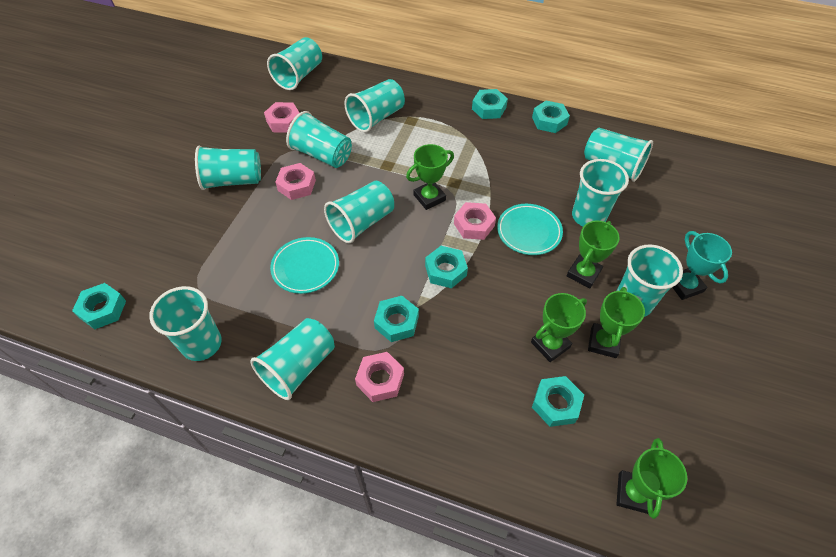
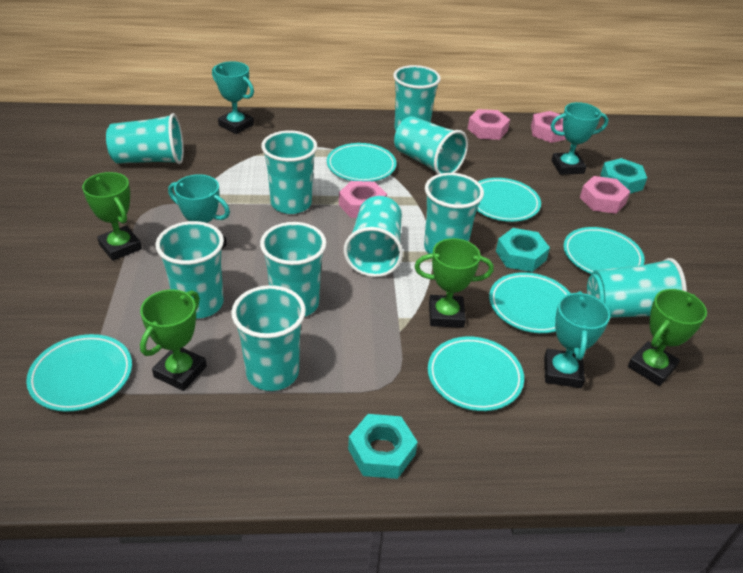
green trophy: [406,144,454,210] [531,293,587,362] [567,221,620,288] [588,287,645,358] [617,438,687,519] = 5 -> [82,172,142,261] [140,289,207,391] [415,238,494,328] [628,289,707,386] = 4
turquoise nut: [72,283,126,329] [374,296,419,342] [425,246,468,288] [472,89,508,119] [532,101,570,133] [532,376,584,427] = 6 -> [348,414,418,479] [496,228,550,272] [600,158,647,193] = 3
turquoise plate: [270,237,339,294] [497,204,563,255] = 2 -> [26,334,132,412] [327,143,396,181] [428,336,524,411] [477,178,541,222] [489,272,571,333] [563,227,645,274] = 6
turquoise trophy: [672,231,732,300] = 1 -> [168,174,230,250] [212,61,254,134] [544,291,610,388] [551,102,608,175] = 4

